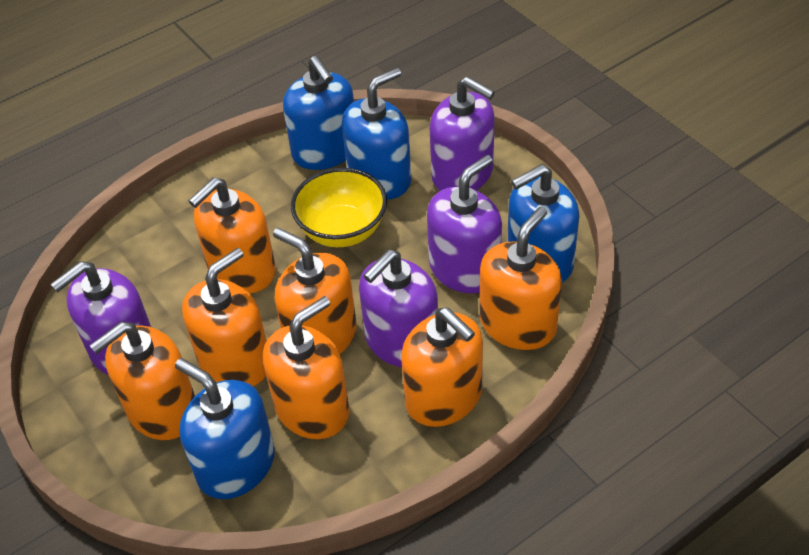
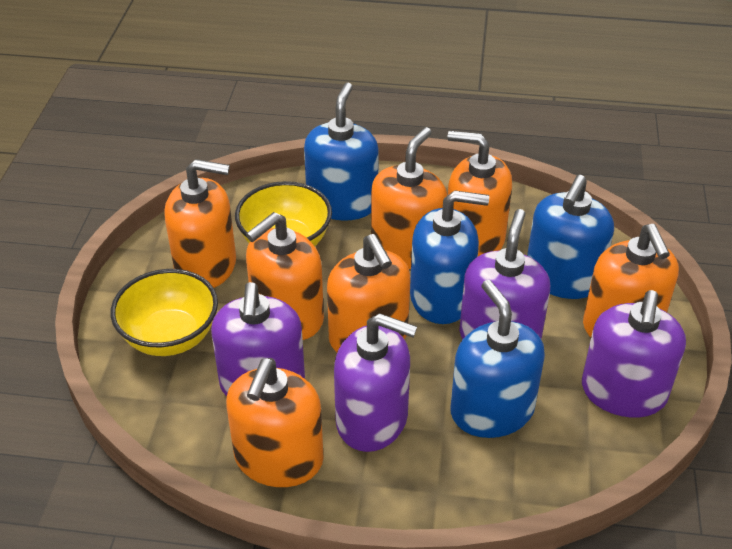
yellow bowl: [291,168,387,247] = 1 -> [111,269,218,356] [235,181,332,246] = 2

